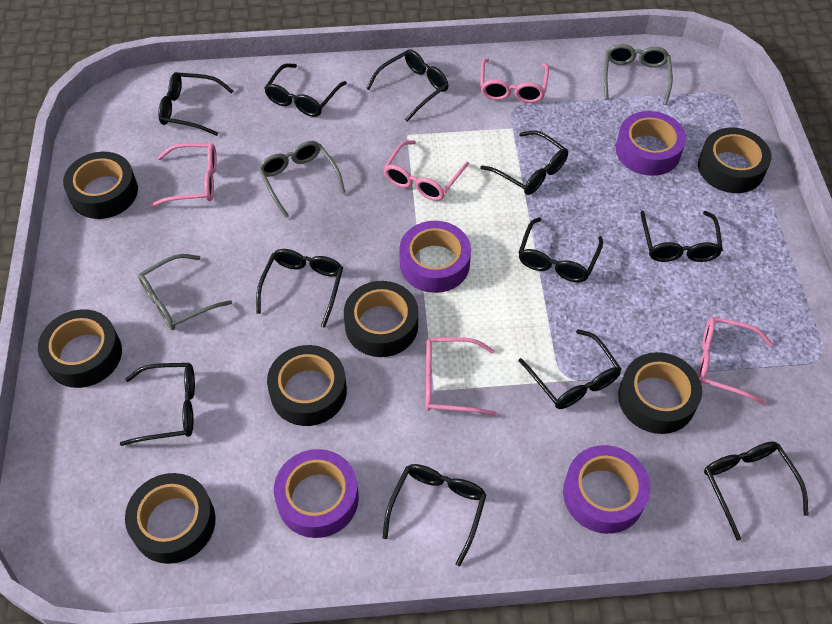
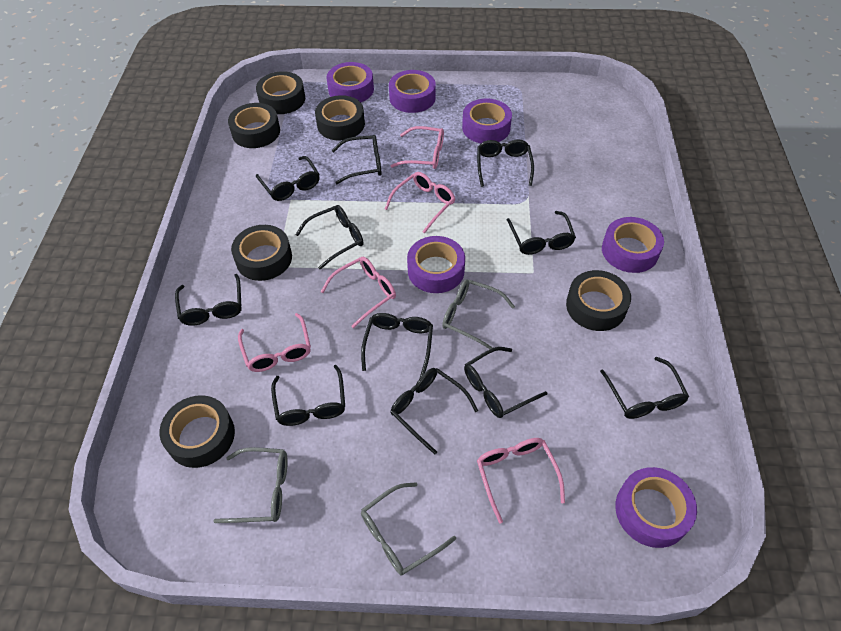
black tape: [38,309,122,388] [63,152,138,219] [125,473,216,564] [267,345,347,426] [344,281,418,357] [618,352,702,434] [698,128,771,193] = 7 -> [160,395,235,468] [228,103,280,148] [231,225,292,281] [256,71,305,114] [315,95,365,140] [566,270,631,331] = 6
purple tape: [274,449,359,538] [399,221,471,293] [563,445,650,534] [616,111,686,176] = 4 -> [327,62,374,102] [389,70,436,113] [407,236,465,293] [462,98,512,143] [602,217,664,273] [615,467,697,548] = 6

